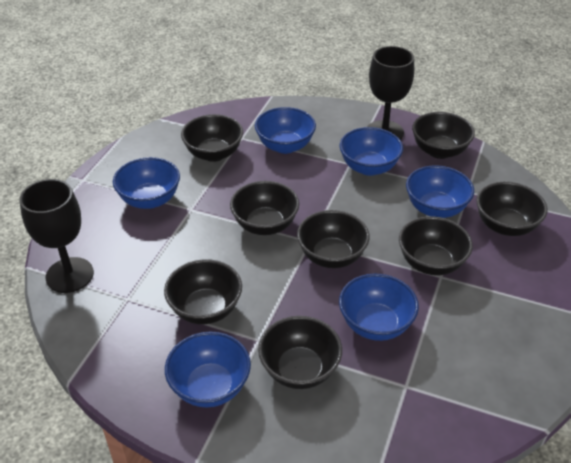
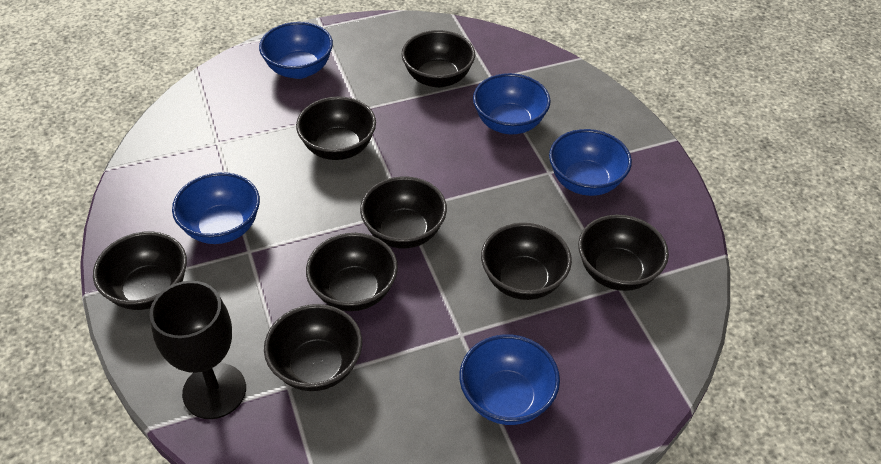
black goblet: [19,179,94,293] [367,46,414,140] = 2 -> [150,281,246,419] = 1
blue bowl: [113,157,180,209] [165,332,251,408] [255,107,316,154] [339,273,419,341] [340,127,403,176] [406,165,474,218] = 6 -> [172,172,260,244] [259,22,333,79] [460,334,560,425] [473,73,551,134] [549,129,632,196] = 5

